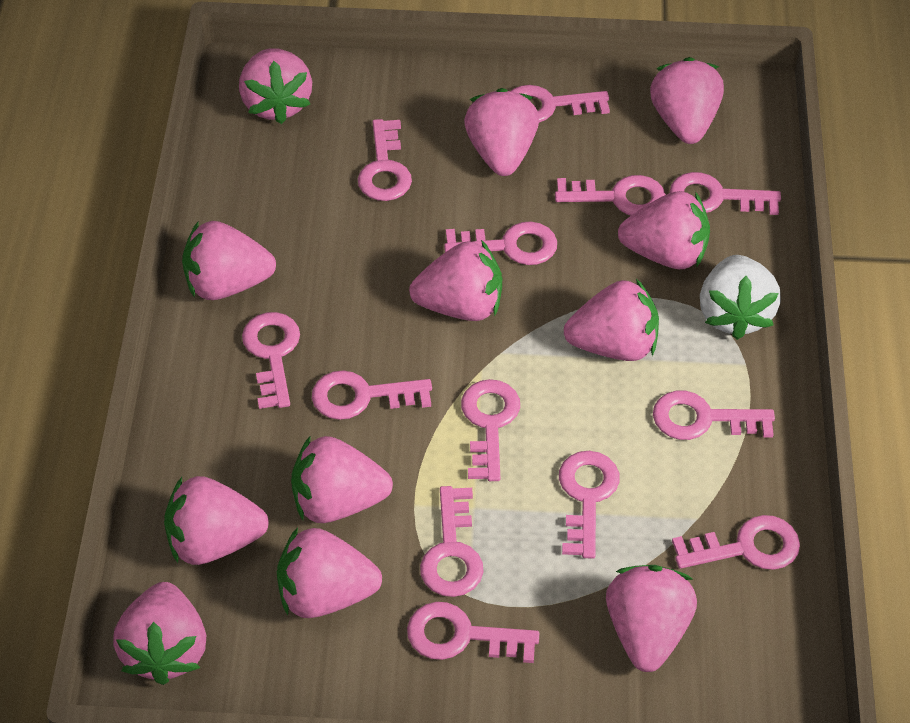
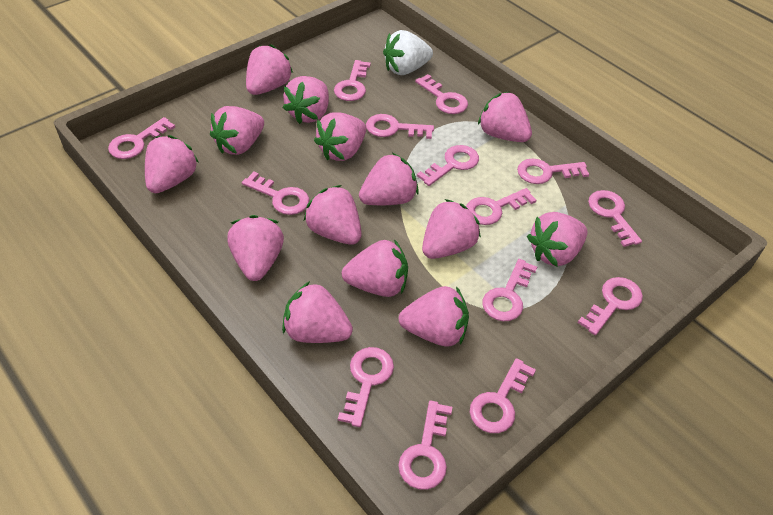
pink key: [242,312,300,409] [312,370,432,420] [358,119,412,201] [407,602,539,663] [420,486,484,597] [444,222,557,265] [461,379,520,481] [511,85,610,123] [555,175,666,215] [559,451,620,559] [653,391,775,440] [670,172,781,215] [672,515,800,570] = 13 -> [108,117,175,159] [242,172,309,215] [334,60,371,101] [338,347,394,427] [366,114,434,139] [398,401,452,490] [415,74,468,114] [417,145,479,186] [466,188,536,225] [470,358,536,433] [482,259,537,321] [517,158,589,184] [578,277,643,335] [588,190,642,247] = 14
pink strawberry: [113,582,206,685] [164,476,269,565] [182,221,276,300] [239,48,312,124] [277,527,382,618] [291,436,393,523] [409,240,502,321] [464,88,539,176] [564,279,659,361] [606,565,697,672] [618,191,710,269] [650,57,724,144] = 12 -> [145,135,199,193] [210,106,264,155] [227,215,284,281] [246,44,293,95] [282,281,353,343] [283,76,329,124] [304,185,362,245] [314,112,366,161] [342,239,408,297] [359,153,419,205] [399,286,469,347] [422,199,481,259] [478,92,532,142] [527,212,588,266] = 14

